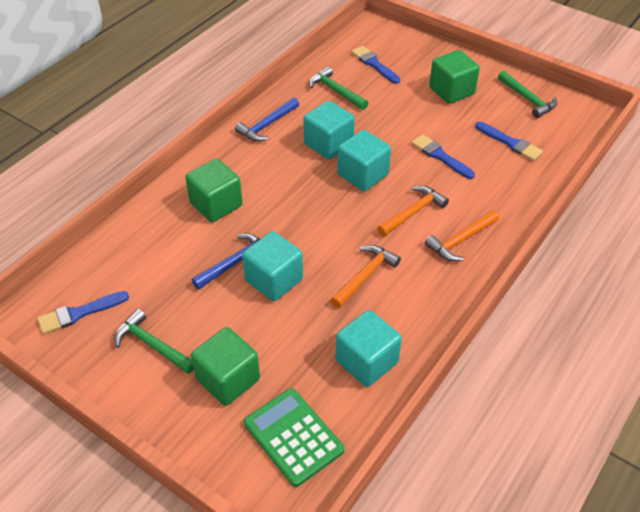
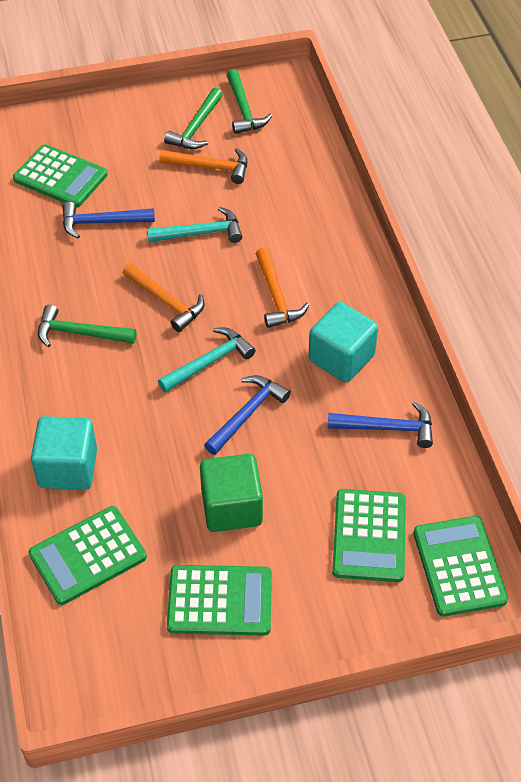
blue brush: [37,291,129,334] [351,46,400,84] [411,134,475,179] [475,122,543,161] = 4 -> none = 0
blue hammer: [192,233,260,290] [235,97,299,142] = 2 -> [63,202,155,238] [204,375,291,455] [328,402,433,448] = 3
green calculator: [244,388,345,487] = 1 -> [13,144,108,208] [28,506,147,605] [167,565,272,636] [332,489,406,582] [413,516,508,617] = 5
green cube: [185,159,243,222] [191,327,260,406] [429,50,480,104] = 3 -> [200,454,263,532] = 1
turquoise cube: [242,231,303,301] [303,101,355,159] [335,310,402,387] [337,130,391,191] = 4 -> [31,416,97,490] [308,302,378,383] = 2
turquoise hammer: none = 0 -> [147,207,242,243] [158,327,256,393] = 2

